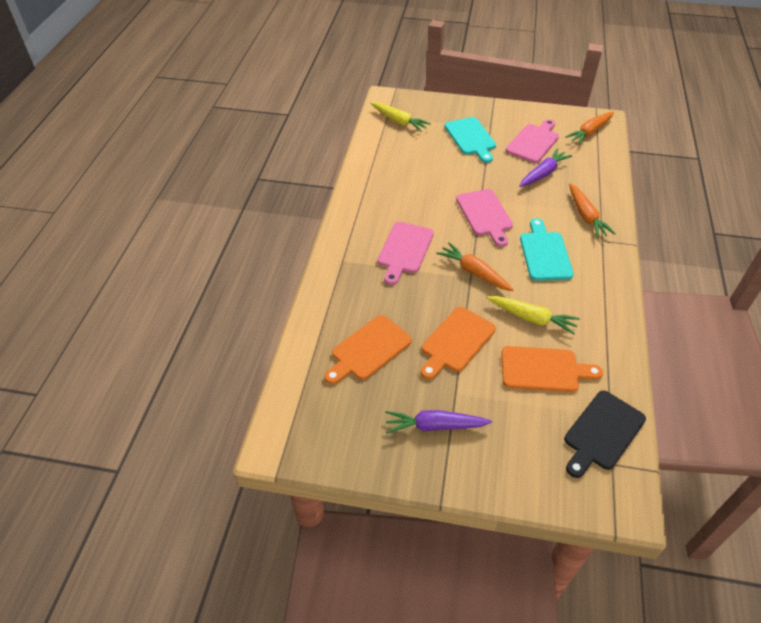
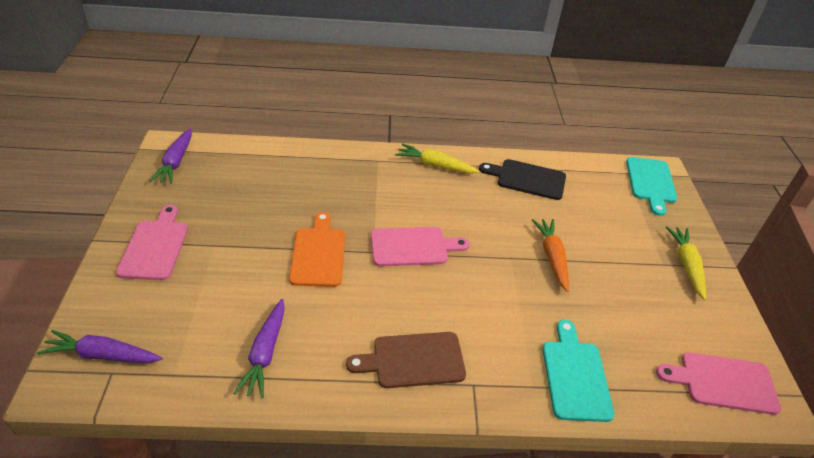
brown cutting board: none = 0 -> [346,332,466,388] = 1
orange carrot: [436,242,514,291] [565,111,614,145] [569,184,616,238] = 3 -> [532,219,569,292] = 1
orange cutting board: [324,315,412,385] [421,307,496,380] [501,346,603,392] = 3 -> [289,212,345,287] = 1
purple carrot: [385,410,492,434] [520,148,572,187] = 2 -> [37,330,162,363] [150,128,192,184] [233,299,285,398] = 3

